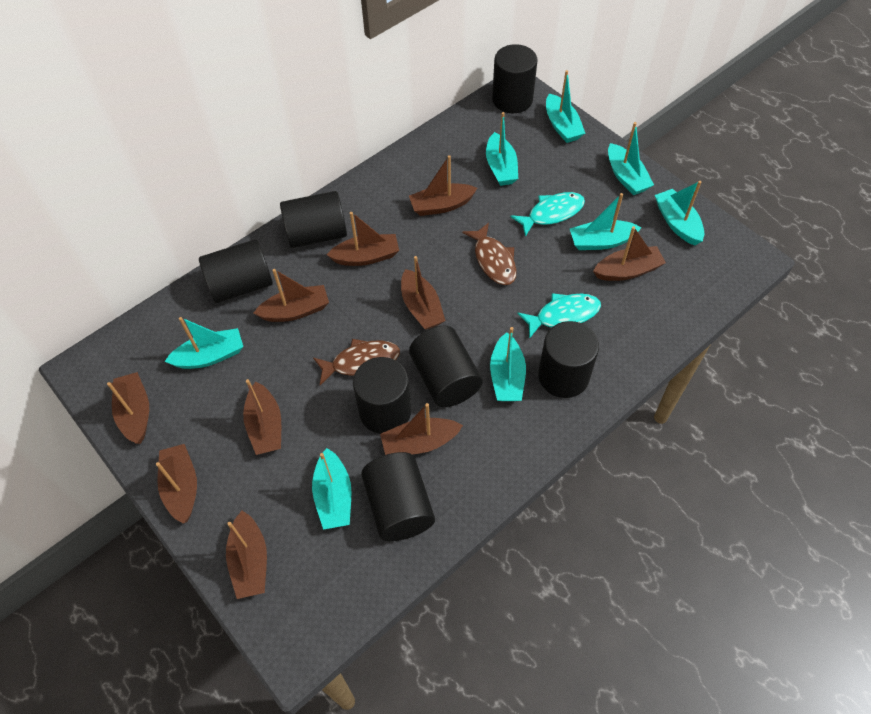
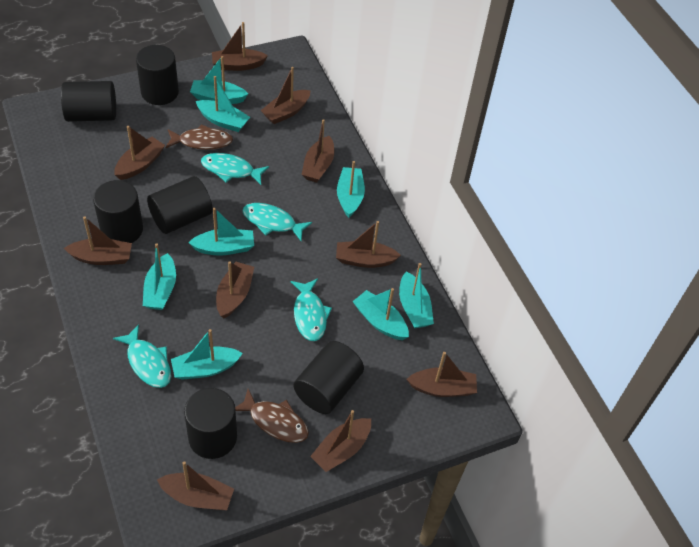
black cylinder: [199,239,273,303] [280,191,347,248] [353,357,411,434] [361,452,435,541] [409,326,482,407] [492,44,538,113] [538,321,599,398] = 7 -> [61,81,116,122] [93,180,143,243] [136,45,179,105] [147,176,213,234] [184,388,237,459] [293,341,364,414] = 6
turquoise fish: [510,192,585,237] [517,293,601,339] = 2 -> [113,324,171,388] [201,153,269,185] [243,203,312,241] [291,279,332,341] = 4

